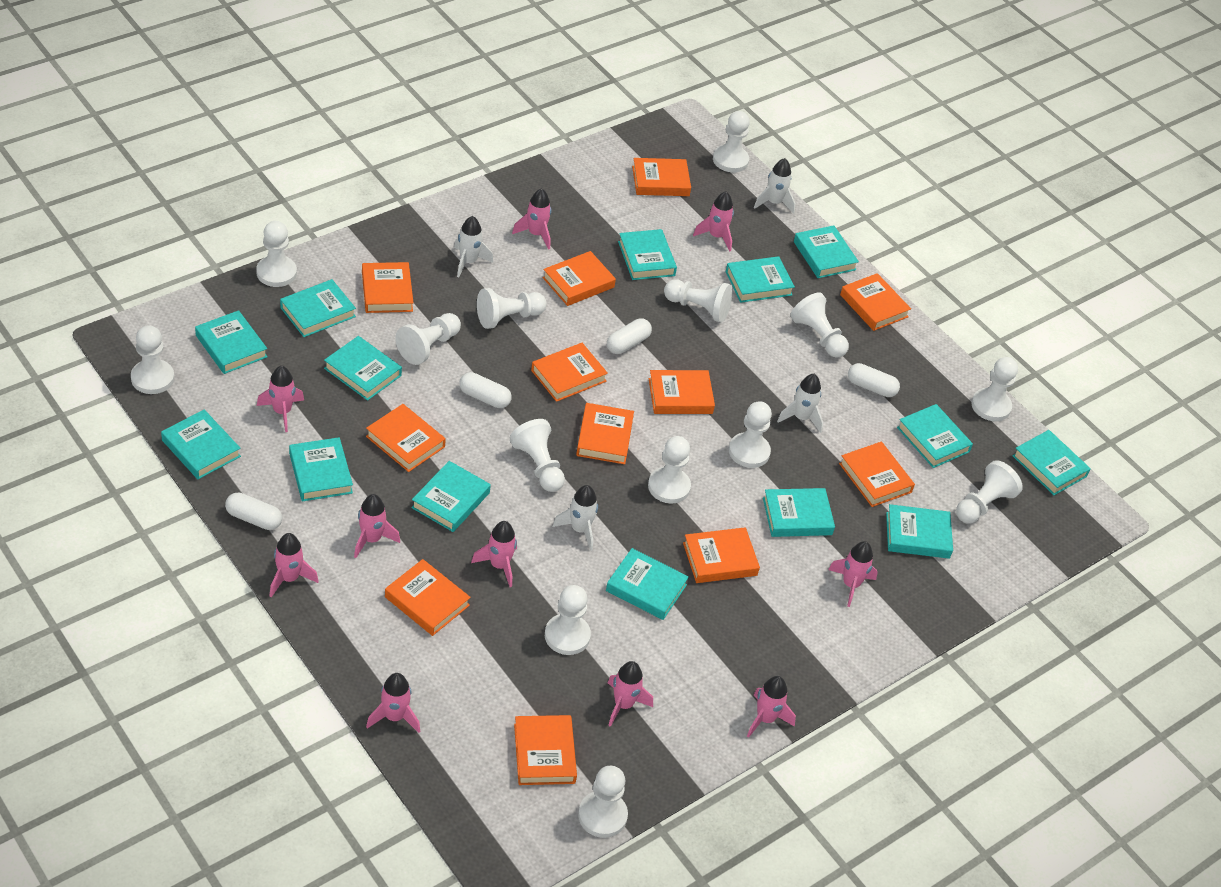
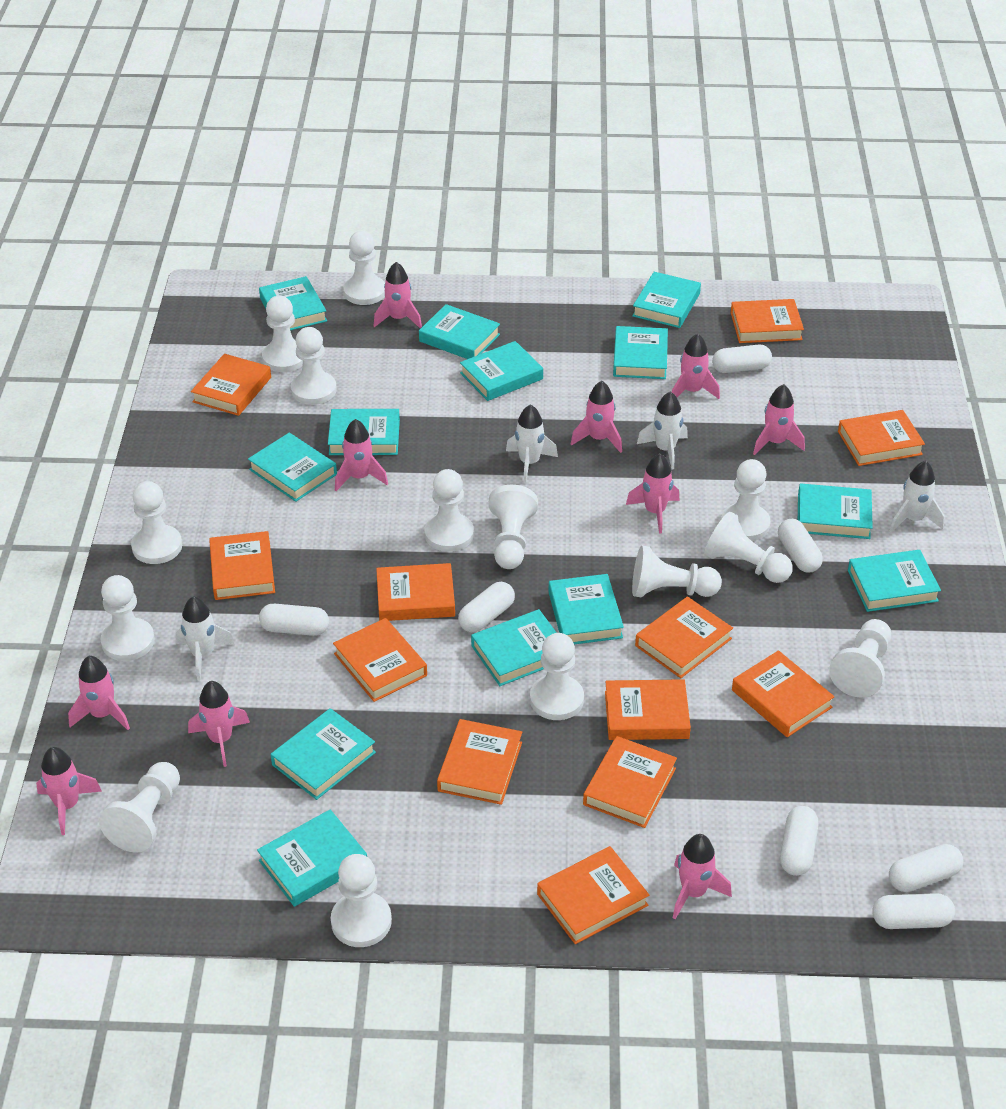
turquoise book: [161,410,241,479] [195,310,268,374] [280,279,356,337] [289,437,353,501] [324,336,402,401] [411,461,491,532] [606,548,689,620] [618,229,677,280] [726,256,795,303] [763,488,835,537] [794,225,859,278] [886,504,953,559] [897,404,973,468] [1012,430,1091,495] = 14 -> [248,433,337,502] [257,809,367,907] [259,276,327,330] [271,708,376,800] [328,409,400,455] [419,304,500,359] [460,341,543,401] [471,609,557,686] [548,574,624,644] [613,326,668,379] [632,272,701,328] [798,483,873,539] [848,550,941,612] = 13
white capsule: [225,493,282,530] [459,372,512,408] [607,318,652,354] [848,363,900,397] = 4 -> [259,604,329,636] [458,582,515,632] [712,345,772,373] [778,519,823,573] [780,806,818,876] [872,893,955,929] [889,844,964,892] = 7

